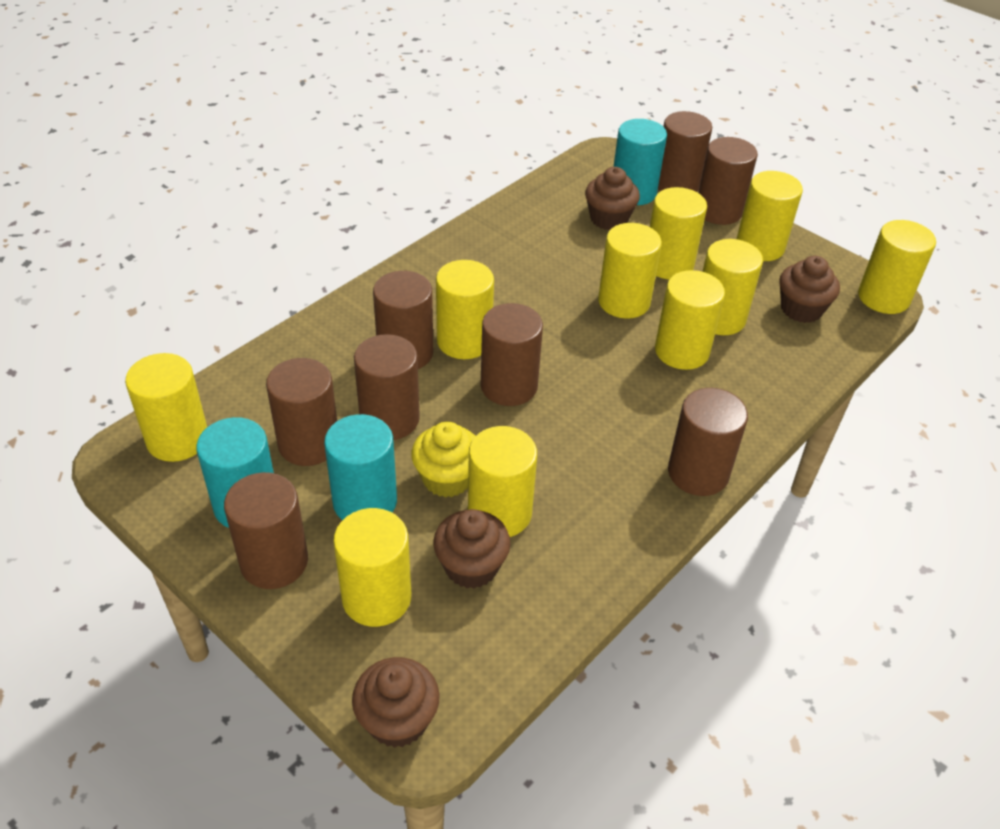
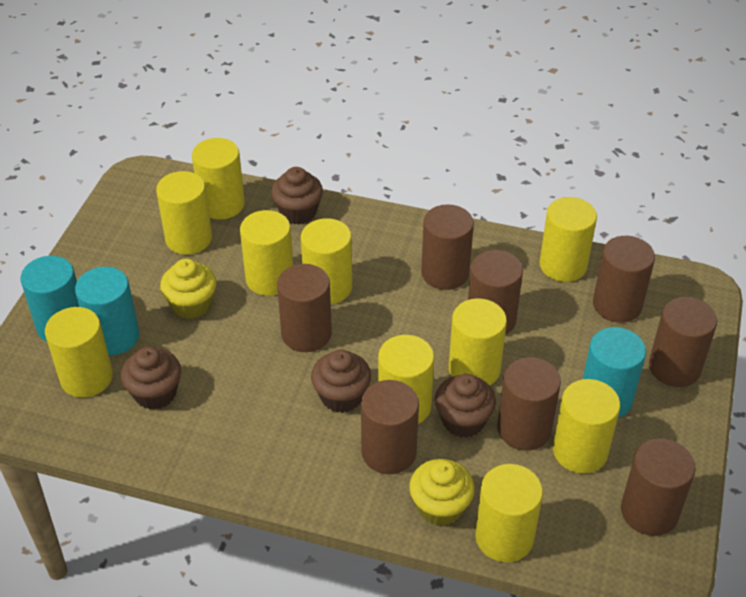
yellow cupcake: [411,422,475,498] = 1 -> [160,259,217,319] [409,459,475,526] = 2

